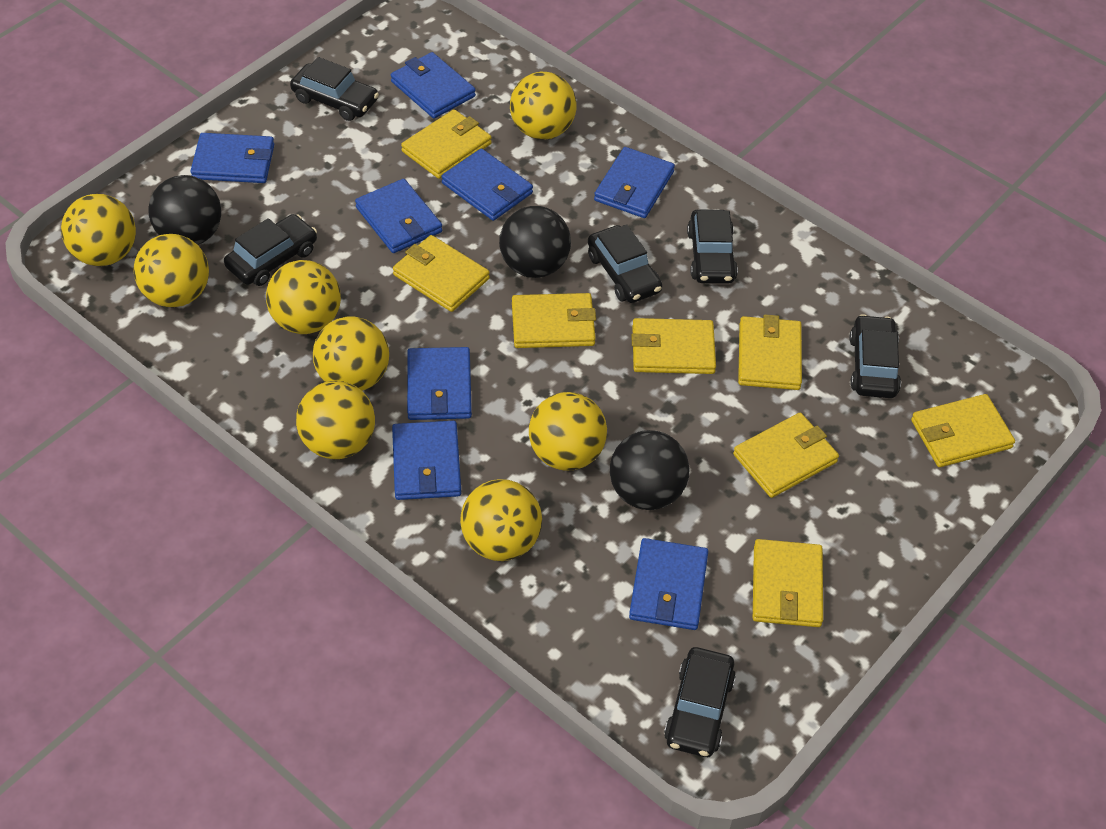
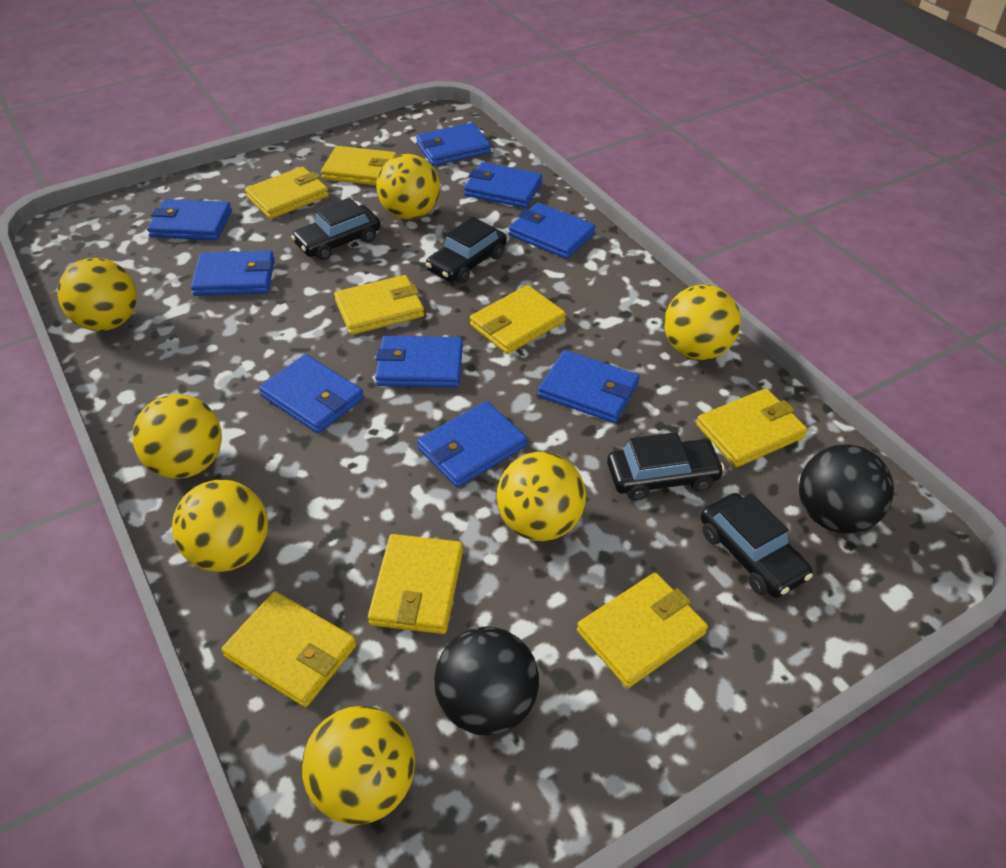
black ball: [148,175,221,245] [499,206,571,278] [610,430,690,510] = 3 -> [434,627,539,735] [799,444,894,533] = 2
black car: [224,214,317,286] [290,57,379,121] [588,224,662,303] [664,647,736,757] [687,209,738,284] [849,314,901,398] = 6 -> [291,198,381,260] [426,217,507,284] [607,432,725,501] [700,493,813,598] = 4
blue wallet: [190,133,274,183] [355,179,442,253] [391,52,476,119] [392,421,461,500] [407,347,472,420] [441,148,533,221] [594,147,675,218] [629,538,709,630] = 8 -> [147,199,232,240] [191,250,275,296] [259,354,364,433] [375,336,463,388] [416,123,491,166] [417,401,527,487] [464,162,543,208] [509,203,596,259] [538,350,640,423] = 9
yellow ball: [61,194,136,266] [134,234,209,307] [266,260,341,334] [296,381,375,459] [313,316,389,391] [460,479,542,561] [510,72,577,139] [529,392,607,471] = 8 -> [58,258,137,331] [132,394,222,479] [172,480,268,572] [302,706,415,825] [376,154,440,220] [496,452,586,541] [664,284,741,360] = 7

